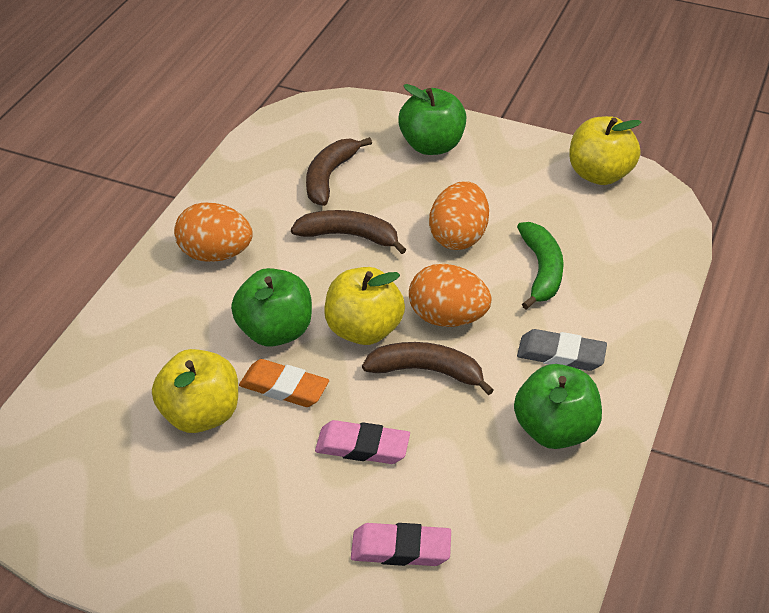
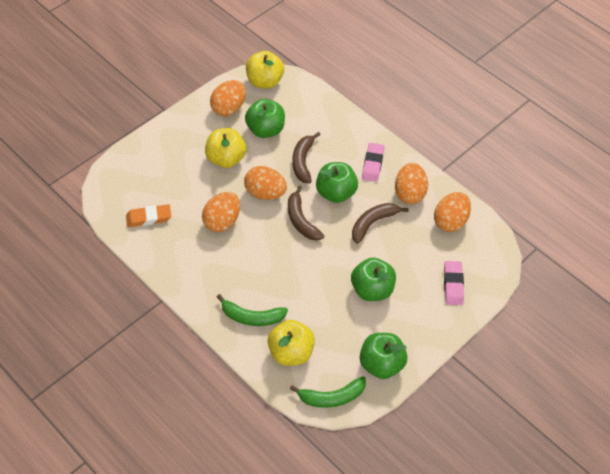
green apple: [231,268,312,347] [398,84,466,155] [514,364,602,449] = 3 -> [245,99,285,138] [316,162,358,203] [351,258,396,301] [360,333,407,379] = 4
green banana: [517,222,564,310] = 1 -> [217,294,288,326] [290,376,366,408] = 2
grey eraser: [517,329,607,371] = 1 -> none = 0
orange egg: [174,202,253,262] [409,264,492,327] [429,181,489,250] = 3 -> [202,192,240,232] [210,80,246,116] [244,166,287,200] [395,163,428,204] [434,192,471,232] = 5

